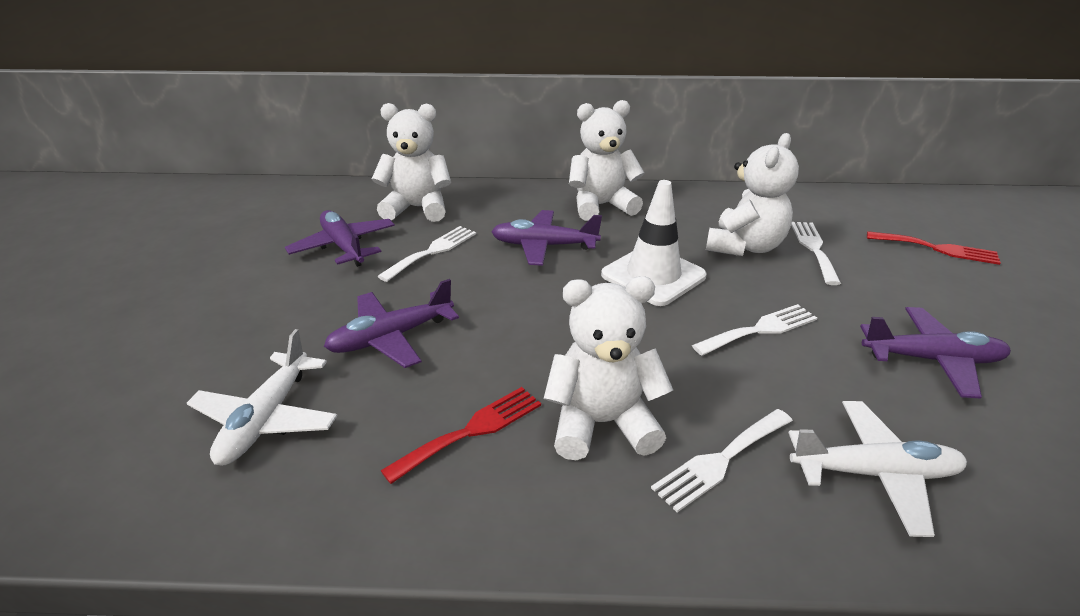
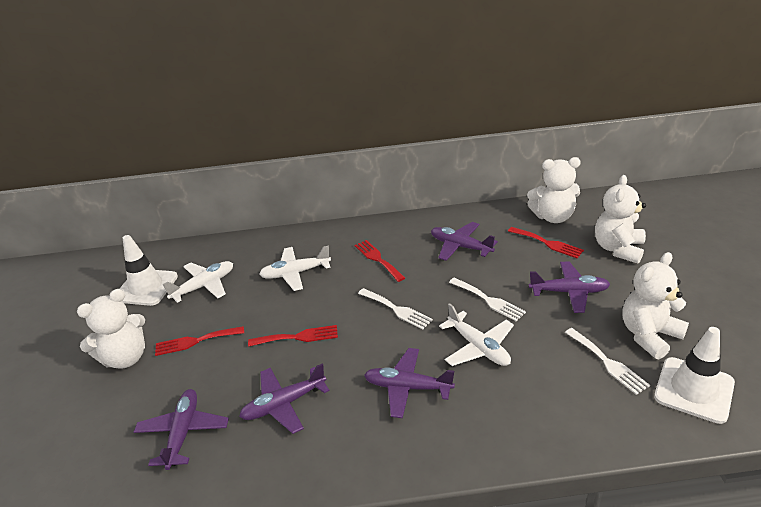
purple plane: [285,210,395,267] [324,279,459,368] [491,210,602,266] [860,307,1011,399] = 4 -> [134,389,229,470] [239,363,330,434] [364,348,455,418] [431,222,498,261] [529,262,610,313] = 5
red fork: [380,387,541,484] [867,231,1001,265] = 2 -> [155,326,244,356] [248,325,338,347] [355,240,405,282] [508,227,584,258] = 4
white fork: [378,226,476,282] [651,409,793,512] [692,304,817,356] [791,222,841,285] = 4 -> [358,288,433,330] [449,278,526,321] [565,328,650,395] = 3
white plane: [187,329,338,465] [789,401,967,537] = 2 -> [163,261,233,303] [259,246,331,291] [439,303,514,366] = 3
white traffic cone: [601,180,707,306] = 1 -> [119,235,178,306] [654,327,735,424] = 2

